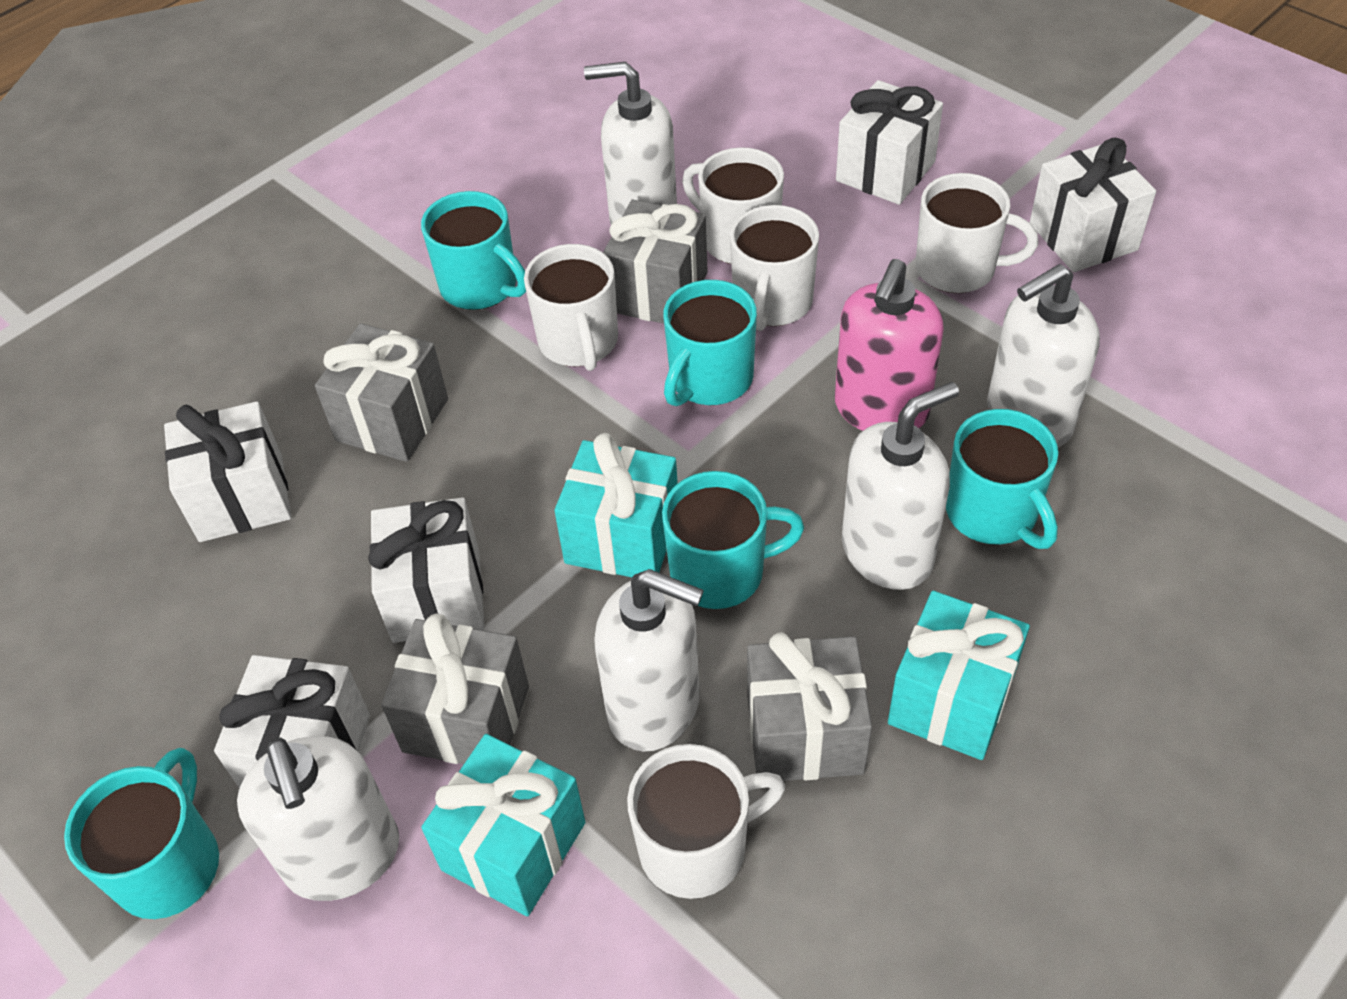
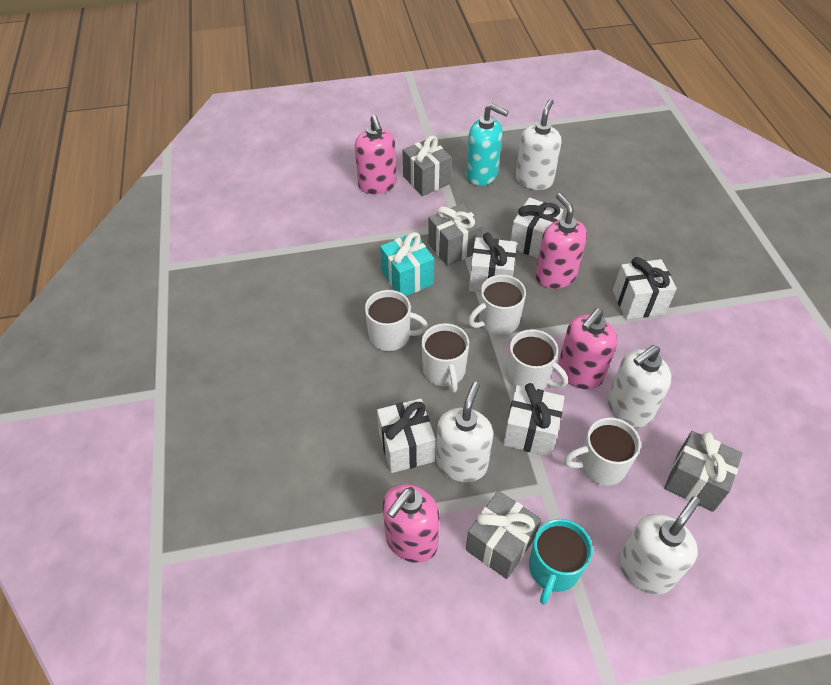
pink soap dispenser: [835,259,944,431] = 1 -> [355,115,397,194] [383,484,440,563] [535,193,587,289] [558,308,617,390] = 4
turquoise gift: [421,734,586,916] [554,433,678,577] [888,591,1030,760] = 3 -> [380,232,434,296] = 1
turquoise mug: [64,748,219,919] [421,191,526,310] [662,471,804,609] [663,280,757,406] [946,409,1058,549] = 5 -> [529,519,593,605] = 1
turquoise soap dispenser: none = 0 -> [466,103,509,186] = 1
white soap dispenser: [237,736,399,901] [584,61,677,225] [594,569,704,752] [842,382,959,590] [987,264,1100,447] = 5 -> [436,382,493,482] [516,99,562,190] [608,345,672,427] [619,496,700,594] = 4

